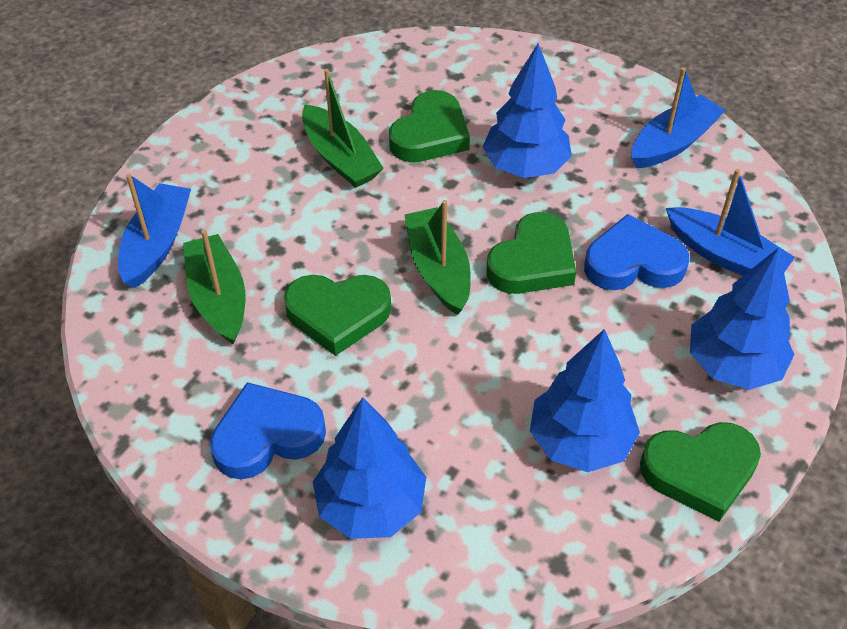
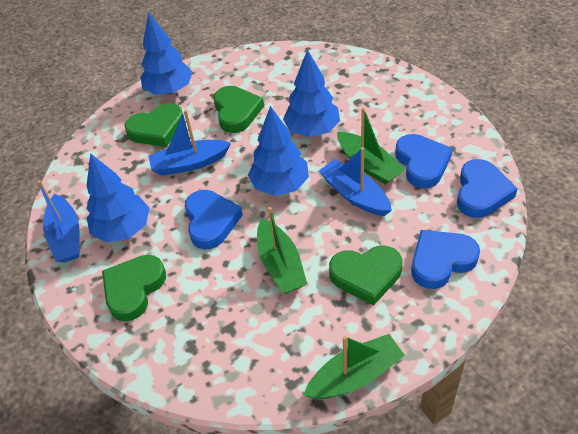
blue heart: [210,382,326,479] [584,214,689,290] = 2 -> [185,190,243,249] [395,134,453,189] [411,230,480,289] [457,159,517,218] = 4

